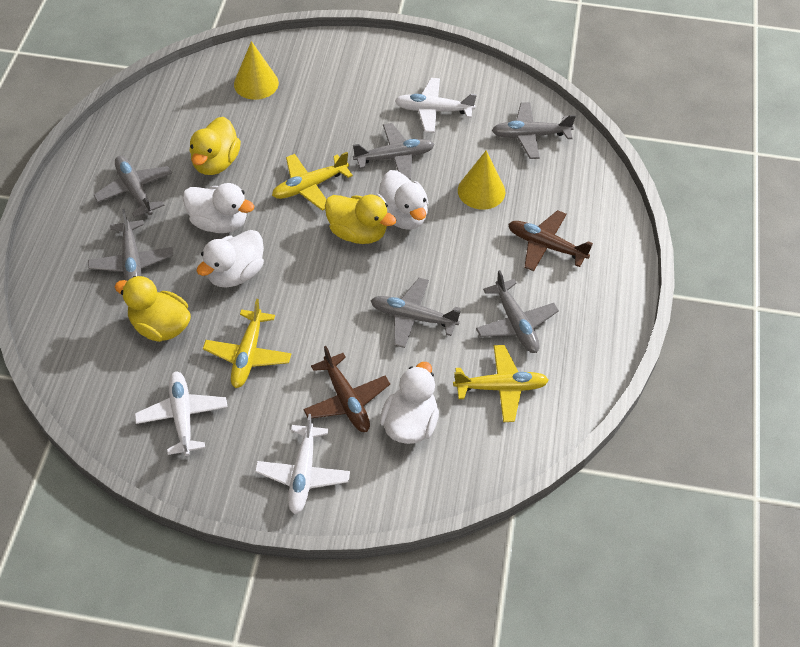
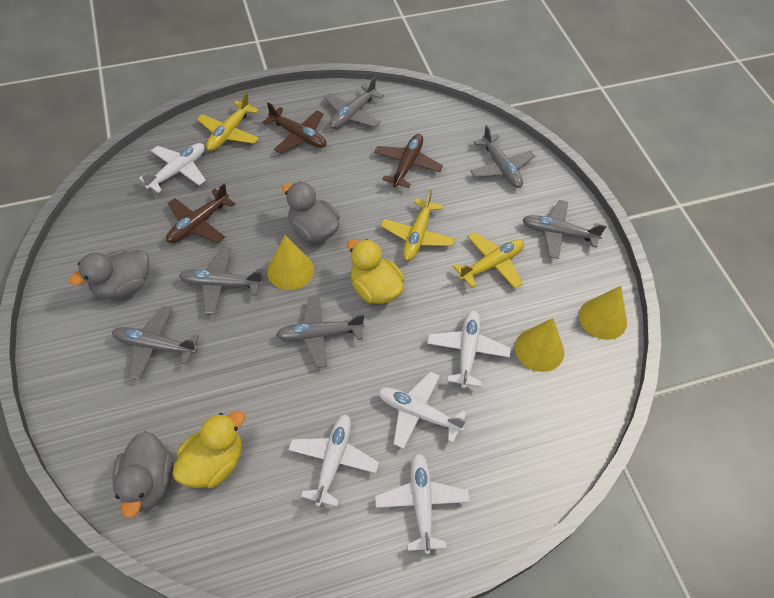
brown plane: [303,346,390,432] [508,210,593,271] = 2 -> [166,184,235,243] [262,102,327,154] [374,134,443,188] = 3
grey duck: none = 0 -> [69,250,149,299] [112,431,174,518] [282,182,340,242] = 3
white duck: [183,183,254,233] [197,230,264,288] [377,170,428,230] [380,362,439,444] = 4 -> none = 0
white plane: [135,372,228,456] [255,414,350,514] [395,78,477,133] = 3 -> [139,143,206,193] [288,414,379,507] [375,453,470,554] [378,371,467,449] [427,310,511,388] = 5
yellow cone: [234,41,279,100] [458,150,505,209] = 2 -> [267,235,314,290] [515,318,564,372] [579,286,627,340] = 3
yellow duck: [115,276,191,342] [190,117,241,175] [325,195,396,244] = 3 -> [172,411,245,488] [347,239,404,304] = 2

